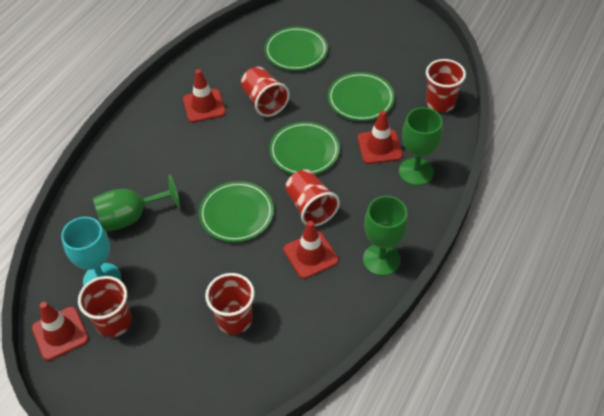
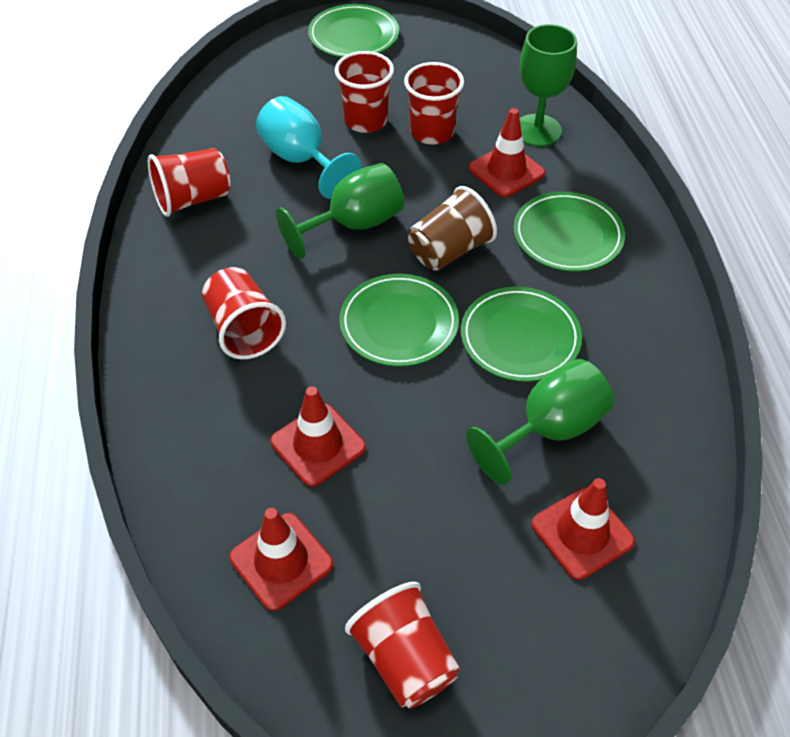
brown cup: none = 0 -> [408,186,497,271] = 1

